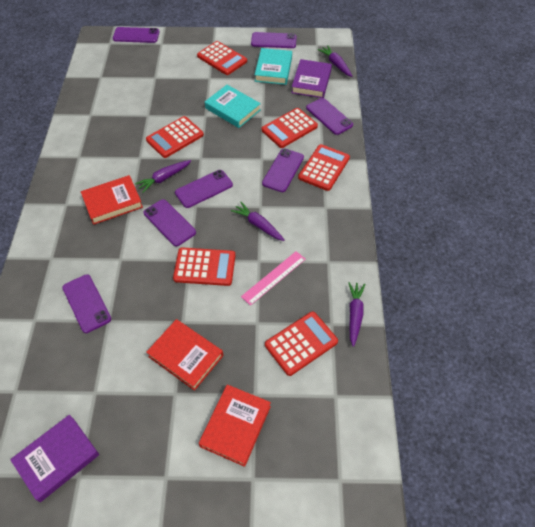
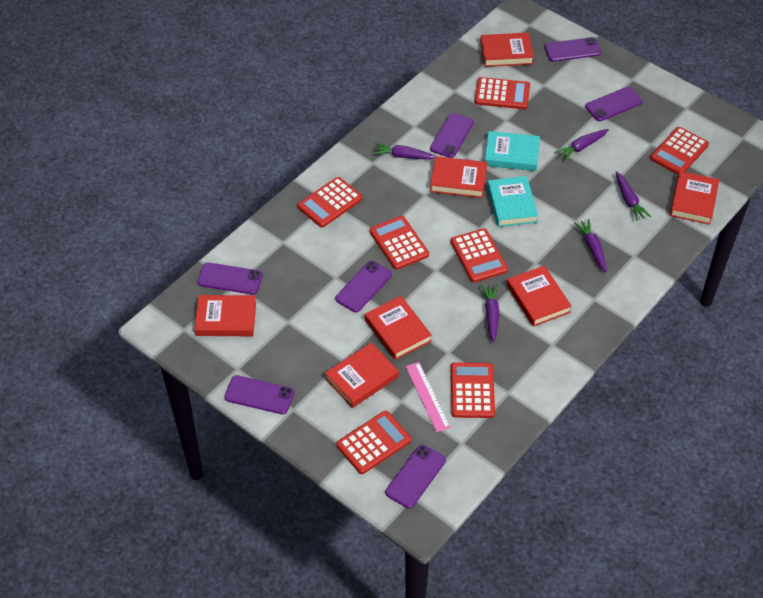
purple book: [10,414,99,502] [291,59,332,98] = 2 -> none = 0
purple carrot: [135,160,191,193] [231,202,285,241] [318,45,352,77] [348,282,365,347] = 4 -> [373,143,435,160] [481,284,500,342] [555,129,609,161] [574,219,607,272] [616,171,651,221] = 5
red book: [81,175,143,225] [146,319,223,391] [199,385,271,467] = 3 -> [195,295,256,336] [325,343,399,408] [365,296,432,360] [430,156,487,198] [480,33,534,67] [507,265,572,327] [670,171,719,225] = 7
red calculator: [146,116,204,158] [173,247,235,286] [197,41,247,75] [262,108,318,148] [265,311,338,376] [298,144,350,191] = 6 -> [298,177,363,227] [336,411,411,474] [370,216,429,270] [451,228,508,283] [451,362,495,418] [475,77,530,109] [650,127,709,175] = 7

